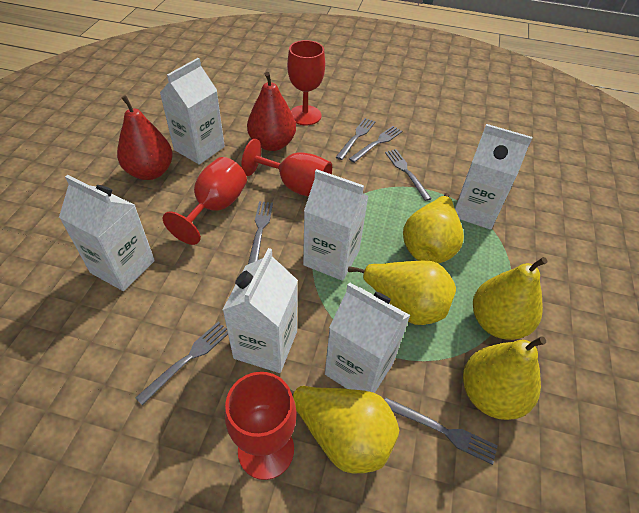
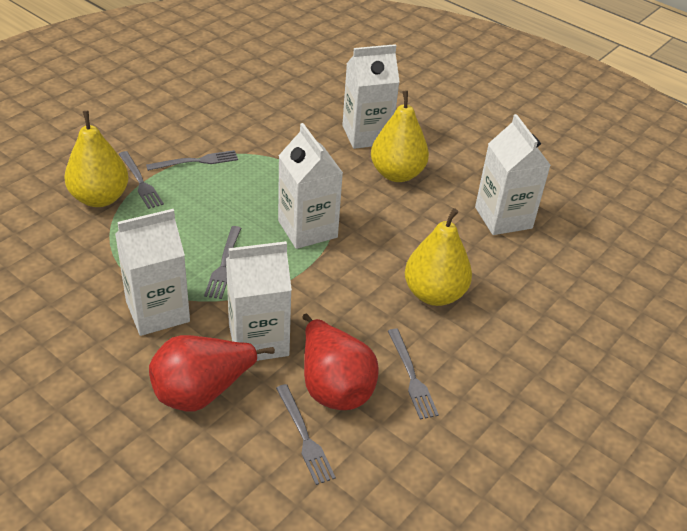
grey fork: [136,322,228,406] [248,201,273,264] [336,118,376,160] [349,126,402,163] [385,149,432,201] [385,398,498,465] = 6 -> [119,151,164,209] [146,150,238,171] [204,226,241,299] [276,384,336,485] [388,329,439,419] = 5
red goblet: [163,157,247,245] [225,372,297,480] [241,139,332,197] [287,40,325,125] = 4 -> none = 0
white carton: [59,175,155,291] [160,58,225,165] [222,248,298,373] [303,169,368,281] [325,282,410,393] [455,124,532,230] = 6 -> [115,209,190,336] [226,241,292,361] [278,123,343,249] [342,44,400,149] [475,114,551,235] = 5
yellow pear: [290,386,399,473] [348,261,456,325] [403,193,464,263] [463,336,546,420] [473,257,547,340] = 5 -> [64,111,129,207] [371,90,429,182] [405,208,472,306] = 3

